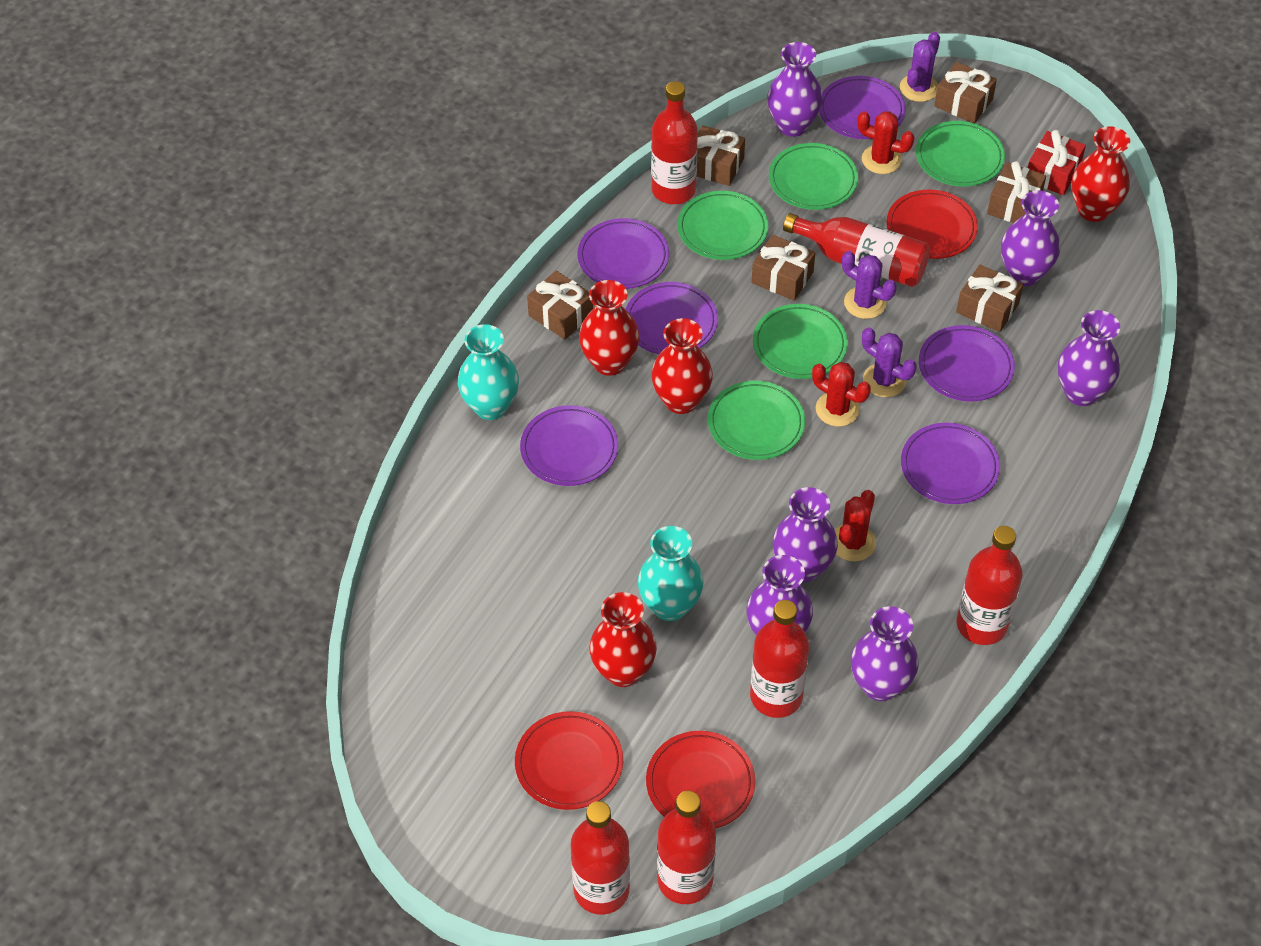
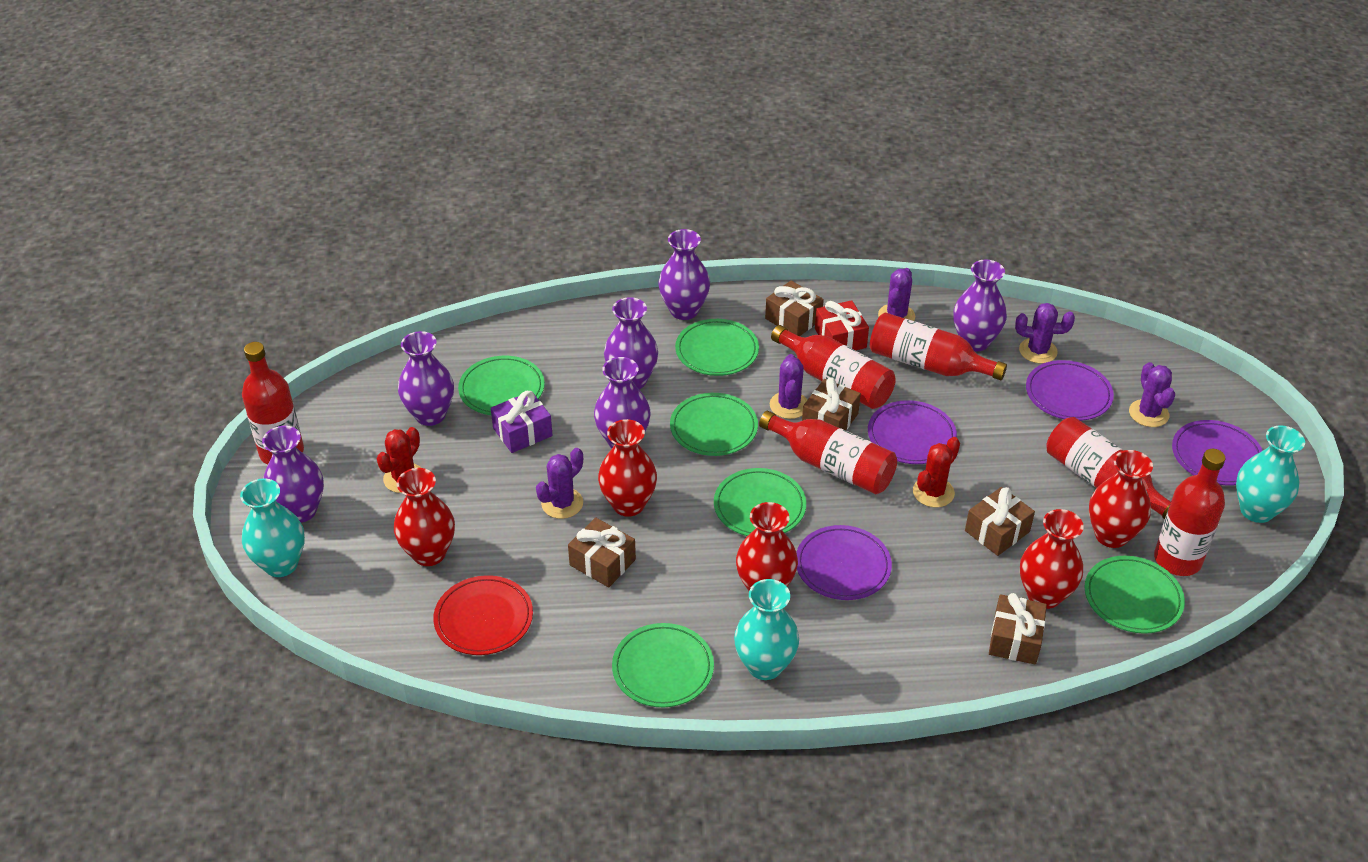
brown gift: [527,271,593,340] [696,125,745,186] [751,235,815,301] [934,62,997,123] [956,265,1024,332] [987,161,1046,223] = 6 -> [568,517,636,587] [765,281,824,336] [802,377,861,430] [965,487,1035,556] [989,593,1047,665] = 5
green plate: [678,191,768,260] [708,381,805,460] [753,304,848,379] [769,143,858,210] [916,121,1005,186] = 5 -> [458,356,545,415] [612,623,714,707] [670,393,758,456] [675,319,759,376] [714,468,806,536] [1085,556,1185,634] = 6
purple cactus: [842,251,897,319] [862,327,917,397] [900,32,940,102] = 3 -> [536,448,583,519] [770,354,807,419] [878,268,915,321] [1015,303,1075,364] [1129,362,1175,427] = 5
purple gift: none = 0 -> [491,391,553,453] = 1
purple plate: [520,405,618,486] [577,218,669,289] [625,282,718,354] [819,76,906,139] [901,423,1000,504] [919,325,1015,402] = 6 -> [796,525,892,600] [868,400,957,464] [1026,360,1114,421] [1172,420,1263,486] = 4
red cactus: [812,362,871,427] [835,490,876,562] [857,111,914,174] = 3 -> [377,427,421,493] [913,437,960,508] = 2
red plate: [515,711,623,810] [646,731,755,829] [887,190,978,259] = 3 -> [433,575,533,655] = 1
red vase: [579,280,639,376] [589,592,657,687] [651,318,713,414] [1071,126,1130,222] = 4 -> [394,468,455,566] [598,419,657,517] [736,502,798,591] [1020,509,1084,609] [1089,450,1153,548] = 5
turquoise vase: [458,324,519,420] [638,526,704,621] = 2 -> [240,478,305,577] [734,579,799,680] [1236,425,1305,523] = 3

